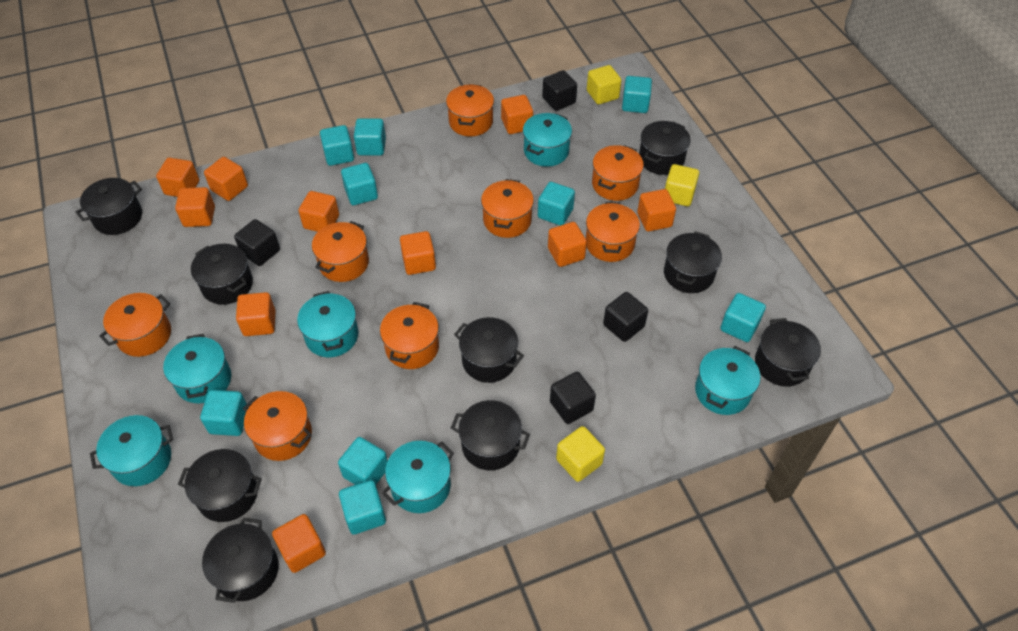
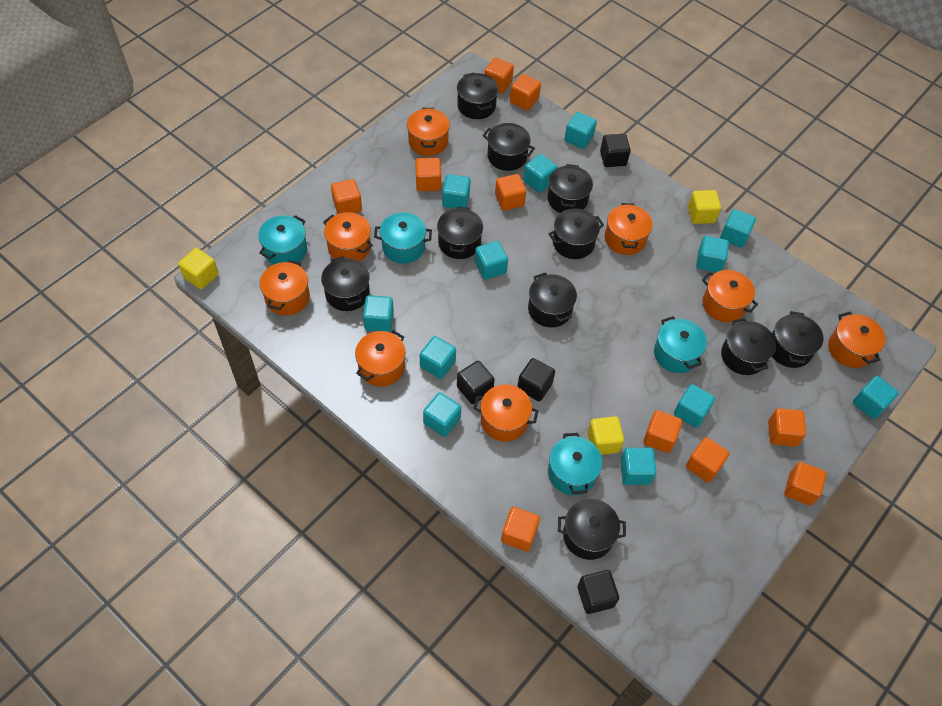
black pot: [76,178,142,235] [178,449,262,522] [191,244,253,305] [202,518,279,603] [451,400,530,470] [454,317,524,383] [639,121,691,175] [664,231,722,293] [755,318,821,387] = 9 -> [321,256,370,311] [437,206,483,259] [457,72,498,119] [483,123,535,171] [528,272,577,327] [547,164,593,213] [549,209,604,259] [558,499,626,560] [721,318,776,375] [772,311,824,368] = 10
turquoise cube: [200,390,248,436] [320,125,354,166] [338,437,388,485] [339,480,386,535] [341,163,378,205] [354,118,386,156] [538,182,575,226] [622,76,652,113] [720,293,766,342] = 9 -> [363,295,394,332] [420,336,456,379] [423,392,461,437] [442,174,471,209] [475,241,508,280] [523,154,558,193] [565,112,597,149] [620,448,656,485] [674,384,715,428] [696,236,729,273] [720,209,756,248] [853,376,899,419] = 12
turquoise pot: [90,415,173,486] [163,334,231,403] [297,291,359,357] [382,441,454,513] [523,113,572,167] [695,346,760,415] = 6 -> [258,215,307,265] [374,212,432,264] [548,433,602,495] [654,316,707,373] = 4

